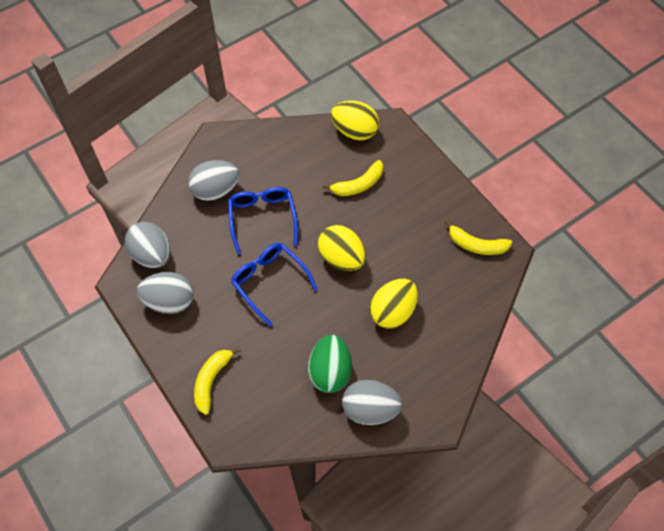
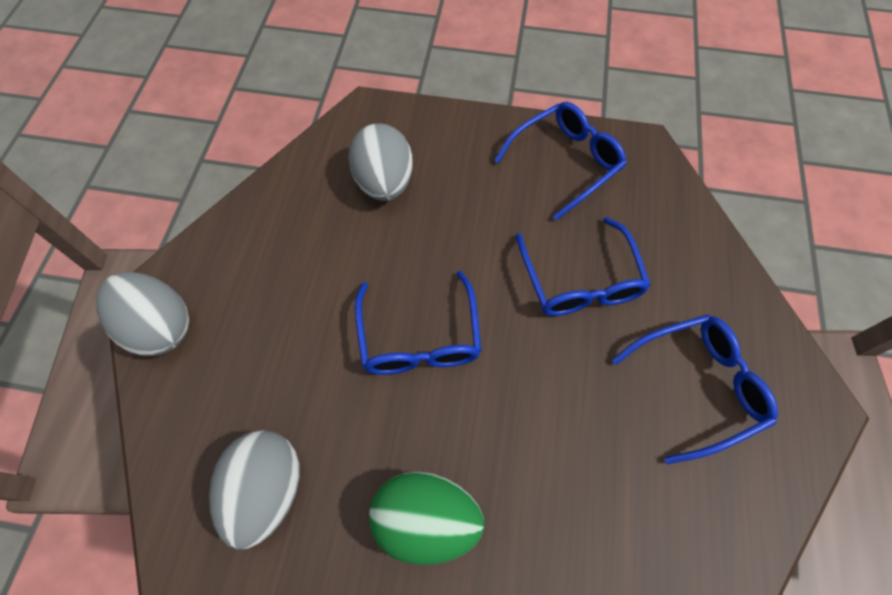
blue glasses: [228,187,298,254] [231,243,318,326] = 2 -> [355,271,482,375] [494,102,626,220] [516,217,651,316] [612,314,778,464] = 4
grey egg: [125,222,170,268] [137,272,194,314] [188,160,239,201] [342,380,402,425] = 4 -> [96,272,189,356] [209,430,300,550] [348,123,413,201] = 3
yellow banana: [194,347,241,415] [322,160,383,196] [445,219,512,255] = 3 -> none = 0
yellow egg: [318,225,366,271] [331,101,379,140] [370,279,418,329] = 3 -> none = 0

